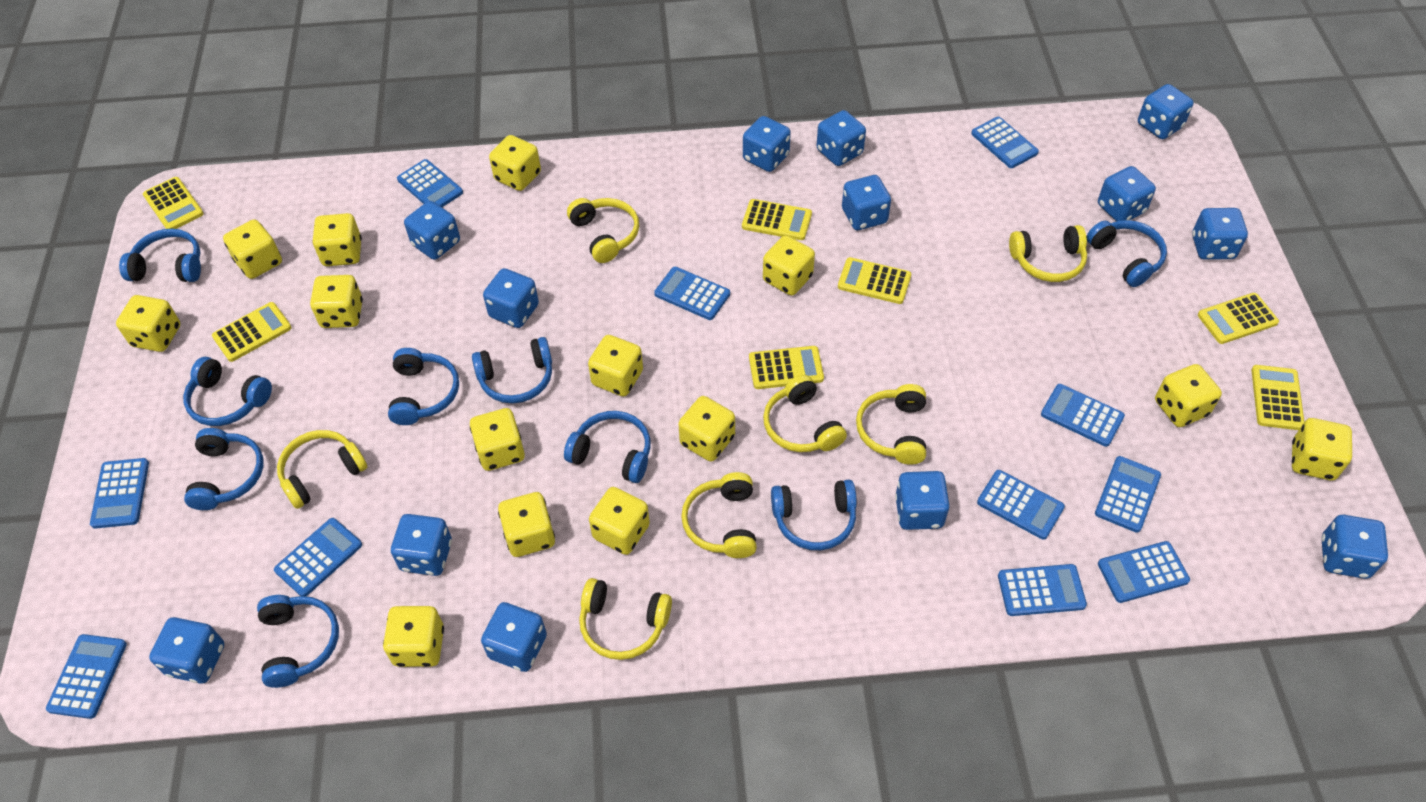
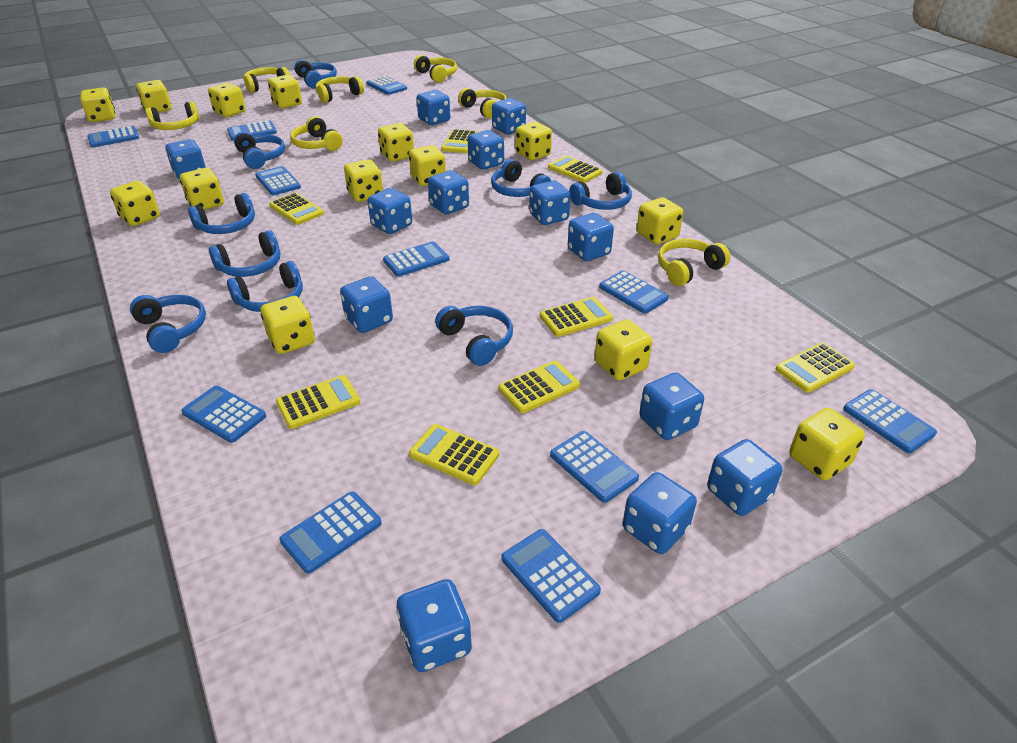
yellow calculator: [143,177,204,229] [212,302,292,362] [742,199,812,240] [749,346,824,389] [838,257,911,304] [1198,293,1279,344] [1251,365,1304,430] = 7 -> [269,193,324,225] [276,375,361,429] [409,424,499,485] [441,129,478,153] [498,360,580,413] [540,297,613,337] [548,156,602,183] [776,343,855,393] = 8

